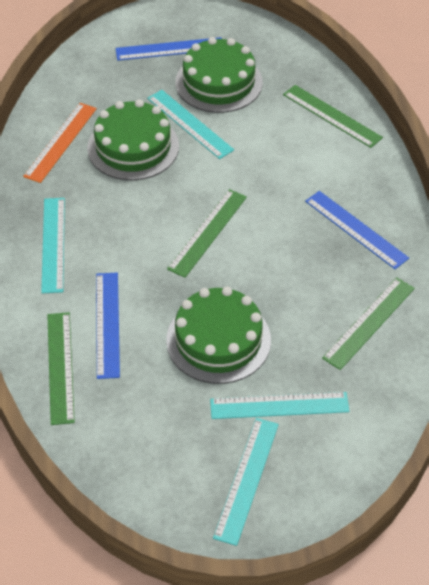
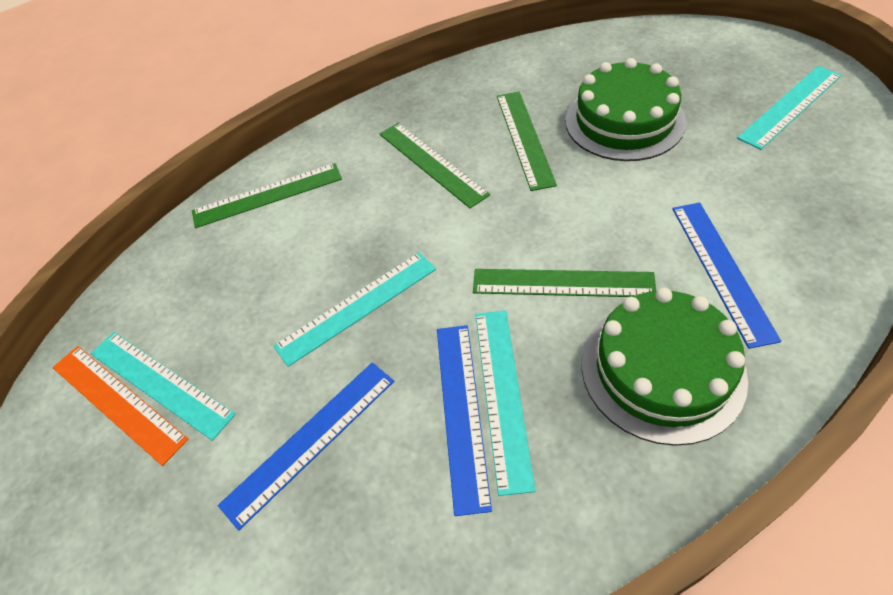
green cake: [87,99,179,180] [166,286,271,384] [175,37,263,113] = 3 -> [565,58,686,161] [581,288,748,446] = 2

